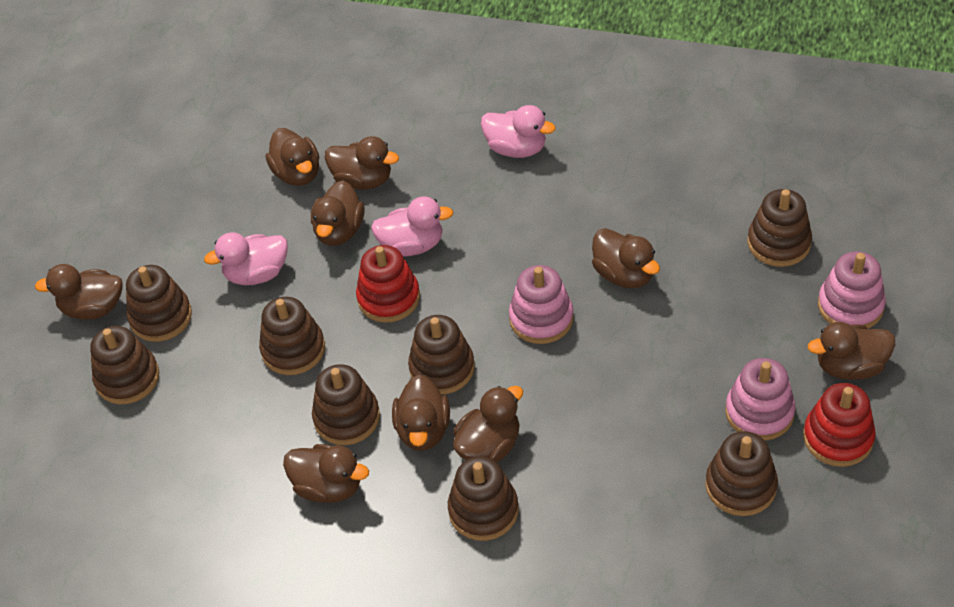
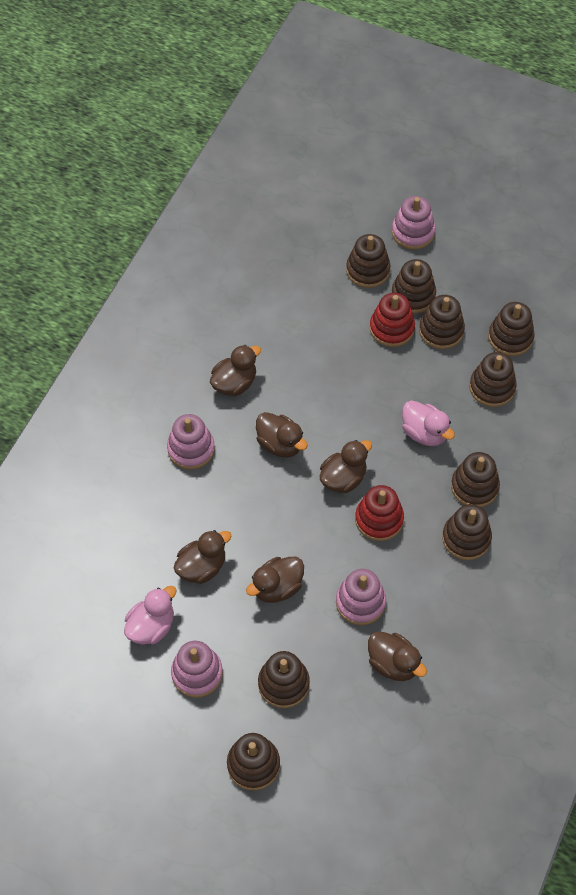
brown duck: [35,264,123,320] [266,128,319,186] [283,444,369,503] [311,180,364,246] [325,136,399,190] [392,375,450,451] [453,386,523,462] [592,228,660,288] [808,322,895,380] = 9 -> [174,530,231,584] [210,345,261,396] [246,557,304,603] [256,412,308,458] [320,440,372,493] [368,632,427,681] = 6
brown stacking toy: [90,326,159,404] [126,265,192,342] [259,297,325,375] [312,364,380,445] [408,315,475,394] [448,457,519,541] [705,431,778,516] [748,189,812,267] = 8 -> [227,733,280,790] [258,651,310,708] [346,234,391,288] [391,259,436,313] [419,295,465,349] [442,504,492,560] [451,452,500,507] [469,352,517,407] [488,302,535,356] = 9
pink duck: [204,232,288,285] [371,197,454,257] [481,105,556,158] = 3 -> [124,586,176,645] [402,400,455,446] = 2
pink stacking toy: [509,265,574,344] [725,358,796,440] [818,251,886,329] = 3 -> [167,414,215,470] [171,641,223,698] [336,569,386,625] [392,196,435,250] = 4

